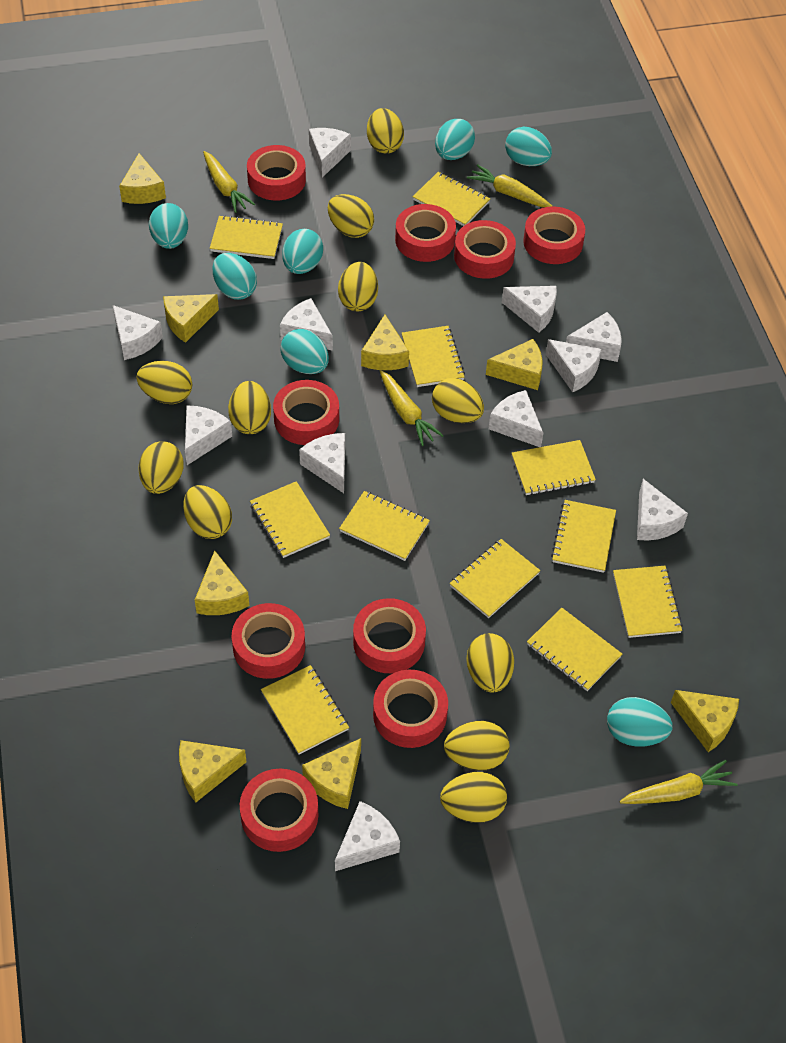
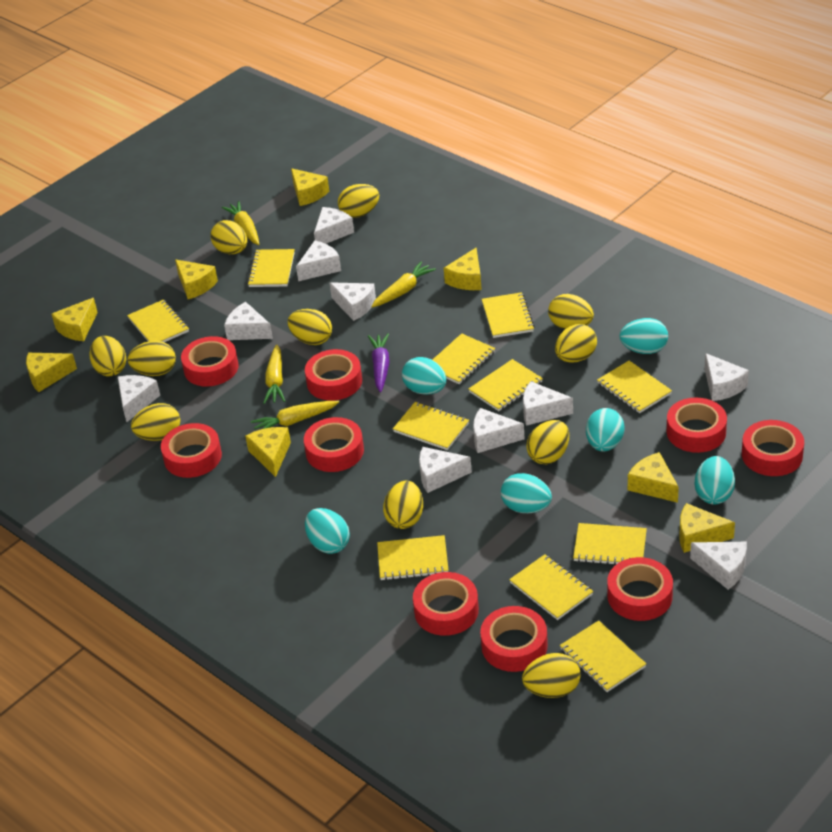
purple carrot: none = 0 -> [368,333,389,392] = 1
turquoise egg: [149,203,188,249] [213,253,257,300] [280,329,329,374] [282,229,323,274] [435,119,475,160] [505,127,552,166] [607,697,673,747] = 7 -> [305,508,350,554] [402,357,447,395] [501,473,552,513] [586,408,625,451] [620,318,668,354] [695,456,735,504] = 6
white cheese: [113,305,163,360] [185,406,232,465] [280,298,333,351] [299,433,345,493] [309,128,351,177] [335,801,400,871] [489,390,543,447] [502,286,557,333] [546,339,602,392] [566,312,622,362] [637,479,688,541] = 11 -> [118,375,160,422] [224,302,273,340] [296,240,341,281] [314,207,354,244] [329,282,376,321] [419,447,472,493] [473,408,525,453] [523,381,573,426] [690,542,747,590] [705,353,749,401] = 10

